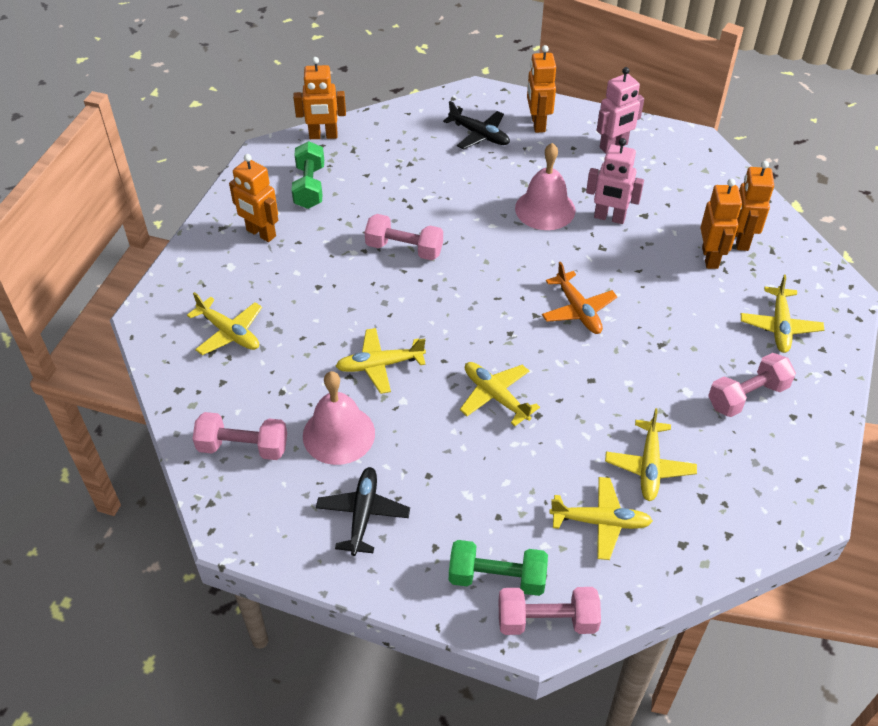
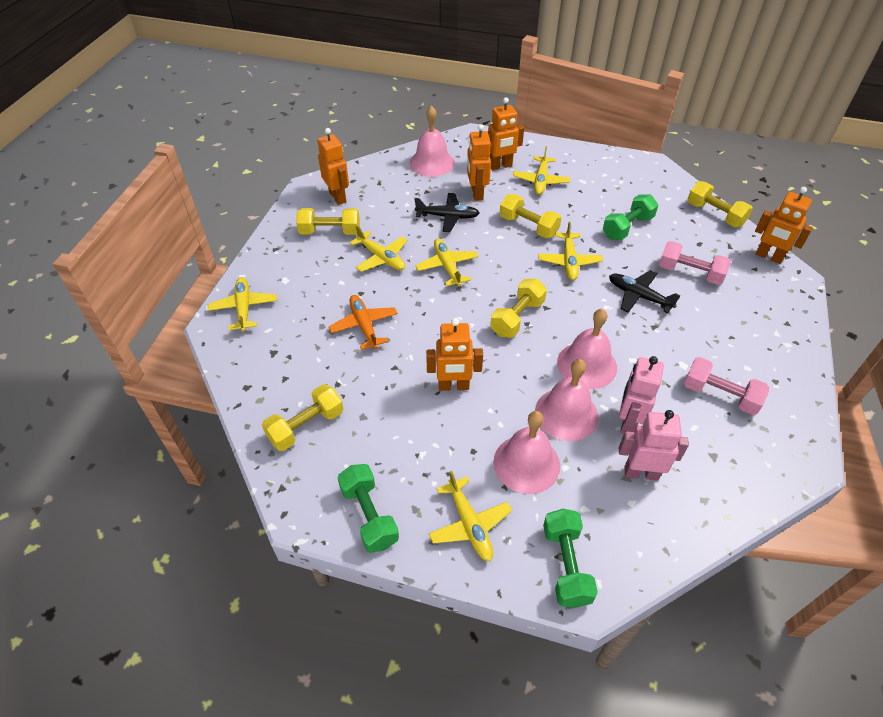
green dumbbell: [292,141,324,209] [449,540,548,596] = 2 -> [338,464,399,553] [543,509,598,608] [603,194,658,240] = 3
pink bell: [303,371,375,465] [515,143,575,230] = 2 -> [409,106,455,177] [493,411,560,494] [535,359,598,441] [557,309,617,389] = 4
pink dumbbell: [193,412,287,460] [365,214,443,261] [498,587,601,635] [708,353,796,417] = 4 -> [659,241,731,285] [684,357,769,415] = 2
yellow dumbbell: none = 0 -> [262,384,343,451] [296,208,360,235] [490,279,547,338] [500,194,561,238] [687,181,753,227] = 5

